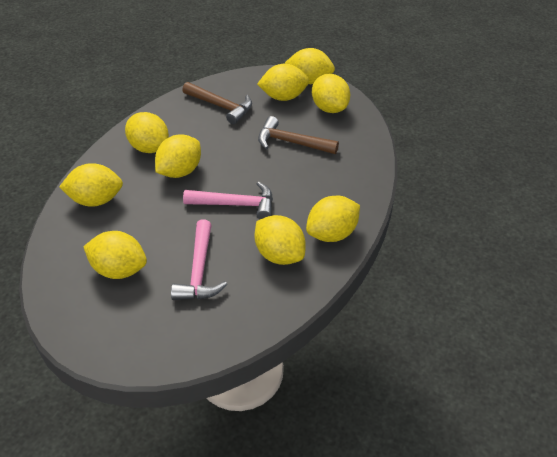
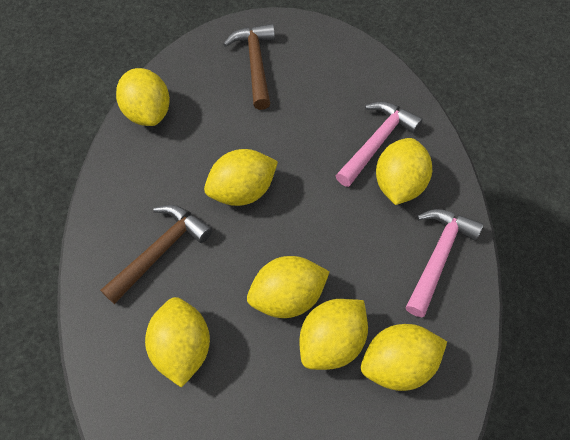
yellow lemon: [59,163,123,207] [84,231,147,279] [125,112,169,153] [155,134,201,178] [254,215,306,265] [257,64,309,101] [285,48,335,84] [306,195,360,242] [312,74,351,113] = 9 -> [116,68,170,126] [145,297,210,388] [204,149,278,206] [247,256,330,318] [300,299,368,370] [361,324,447,391] [376,138,432,205] = 7

